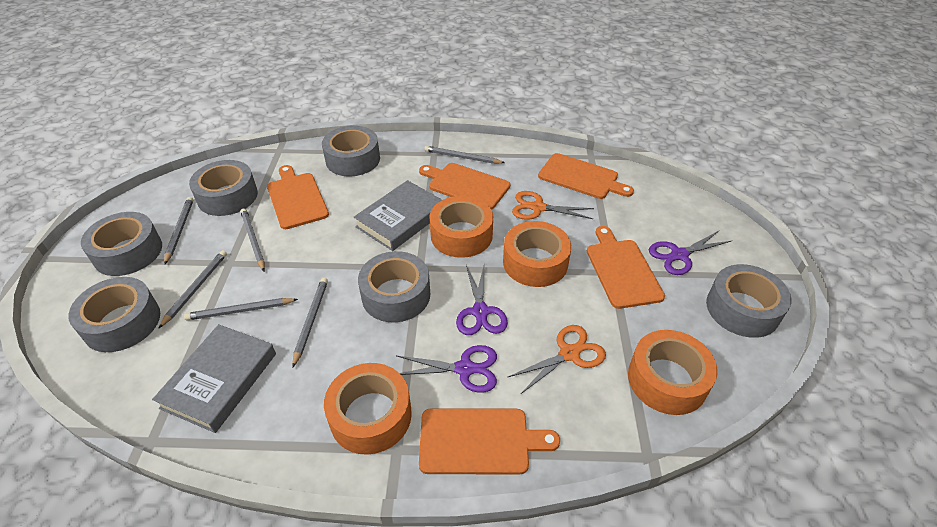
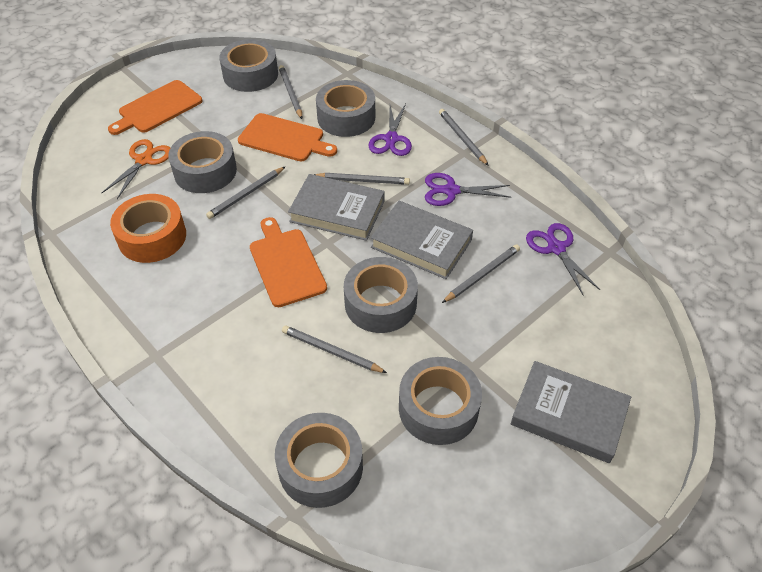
grey book: [152,324,276,433] [354,180,442,251] = 2 -> [288,174,385,241] [371,201,473,279] [511,361,631,463] = 3
orange cutting board: [267,165,329,229] [419,163,510,210] [419,408,560,474] [538,153,634,199] [587,226,665,309] = 5 -> [108,80,202,135] [238,113,337,161] [250,217,327,307] = 3
orange scissors: [507,325,606,394] [512,191,594,220] = 2 -> [102,139,170,199] = 1
orange tape: [324,363,412,455] [429,196,493,258] [503,221,571,287] [628,330,718,415] = 4 -> [110,194,186,263] = 1

